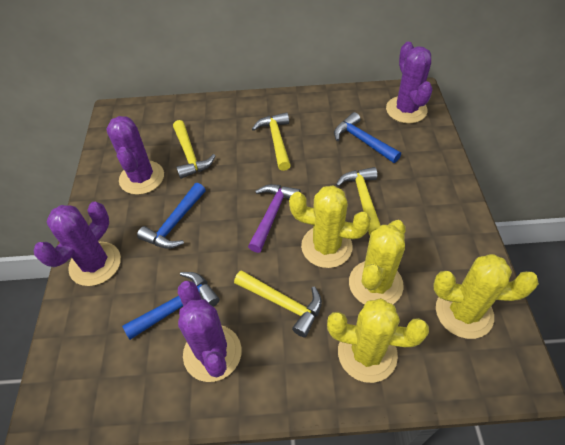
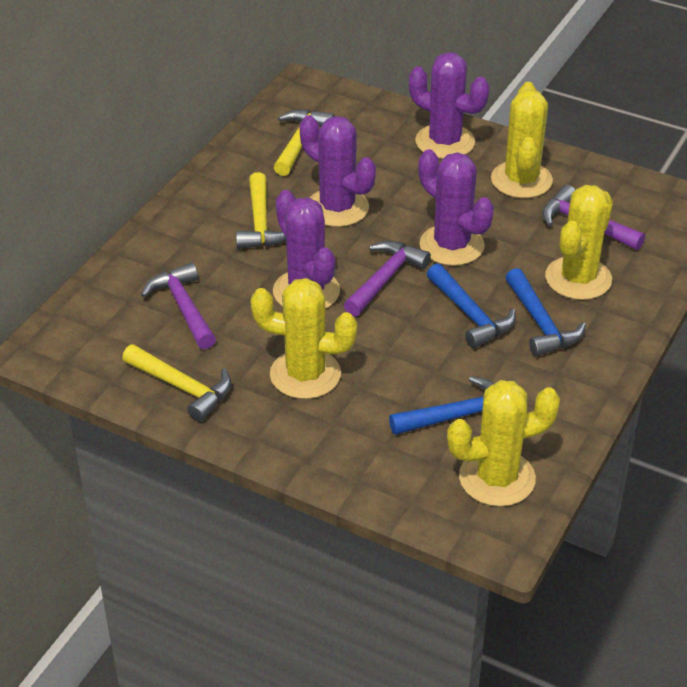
purple hammer: [248,184,301,253] = 1 -> [141,263,216,349] [344,241,431,317] [542,185,645,250] = 3
yellow hammer: [173,120,216,179] [234,270,322,337] [252,112,291,171] [336,167,381,235] = 4 -> [122,344,231,422] [236,172,286,249] [274,109,335,176] = 3

